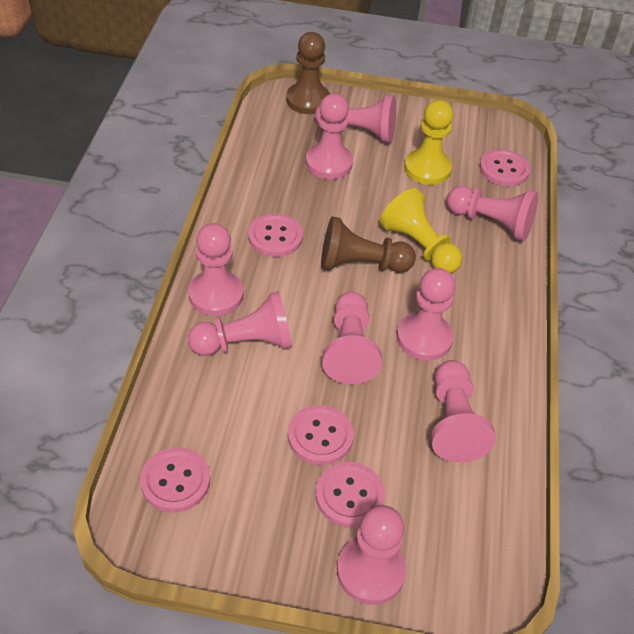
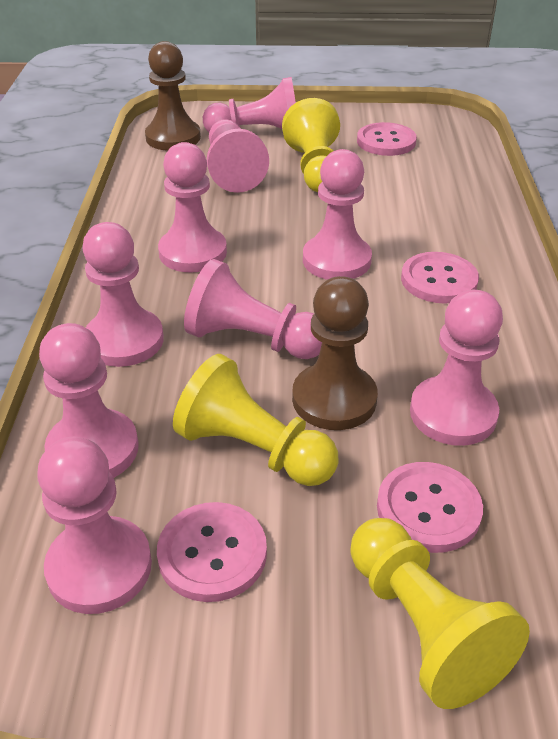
pink button: [140,447,210,512] [248,213,303,257] [288,405,354,465] [316,462,385,528] [479,149,530,187] = 5 -> [157,502,267,602] [357,122,417,156] [377,462,483,553] [401,252,479,304] = 4
yellow pawn: [380,188,462,273] [404,100,453,185] = 2 -> [173,354,339,486] [282,98,340,192] [351,518,530,709] = 3

